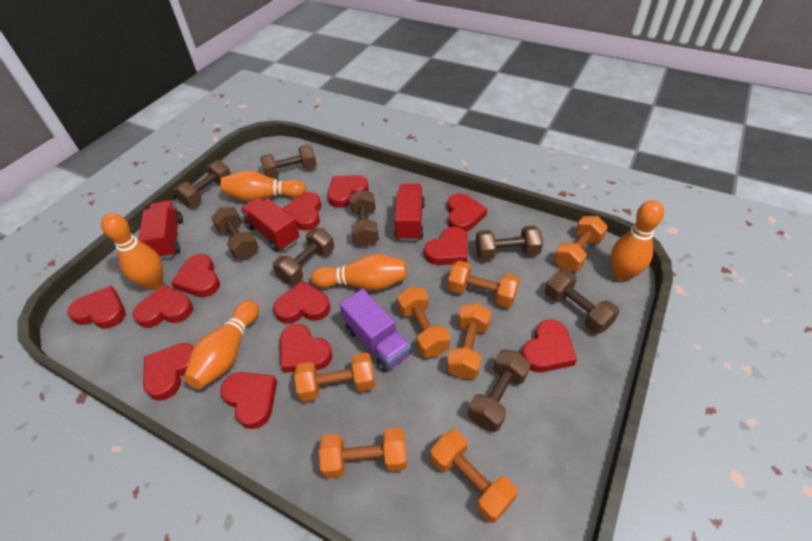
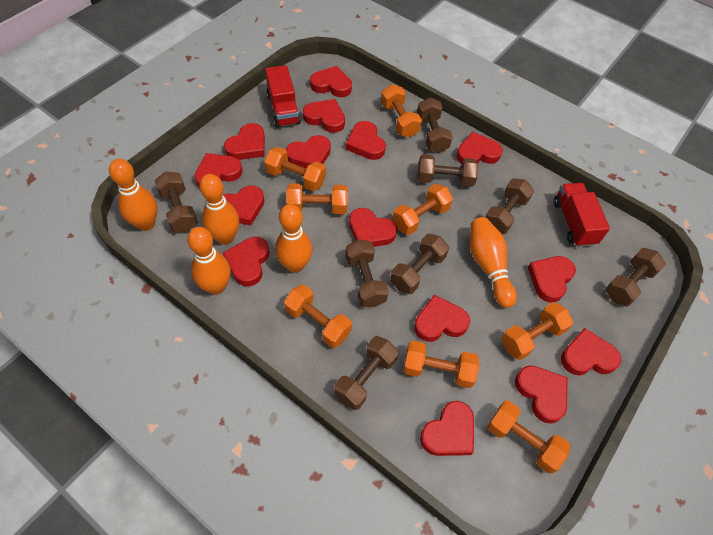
orange dumbbell: [294,353,375,402] [319,427,407,479] [397,287,450,357] [431,429,518,523] [447,303,491,379] [448,261,520,308] [554,216,608,271] = 7 -> [264,147,326,191] [284,285,352,348] [286,184,348,214] [381,84,422,137] [392,184,453,235] [403,341,479,388] [487,401,571,473] [501,302,573,360] = 8
purple truck: [339,289,411,372] = 1 -> none = 0
red heart: [67,286,126,329] [133,284,193,328] [143,343,194,401] [171,254,220,297] [220,372,277,429] [273,281,331,324] [280,324,332,373] [282,192,321,231] [328,175,369,208] [424,227,468,265] [447,193,487,232] [521,320,577,372] = 12 -> [194,153,242,187] [223,186,265,226] [223,237,269,286] [224,123,265,160] [286,135,331,169] [303,99,345,133] [310,66,352,97] [346,121,386,160] [349,208,397,247] [414,295,470,342] [420,401,474,456] [456,132,503,164] [515,366,568,423] [528,256,576,303] [561,328,621,375] = 15
red truck: [138,200,183,259] [241,197,300,251] [394,184,425,241] = 3 -> [265,65,301,128] [554,183,610,247] = 2

